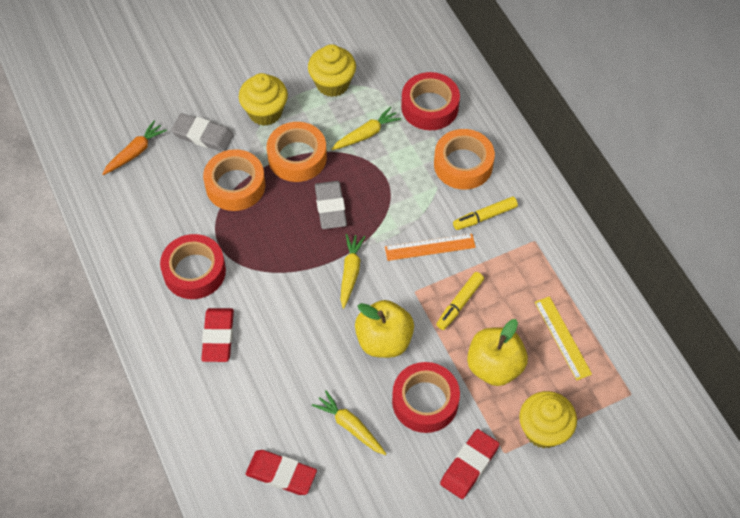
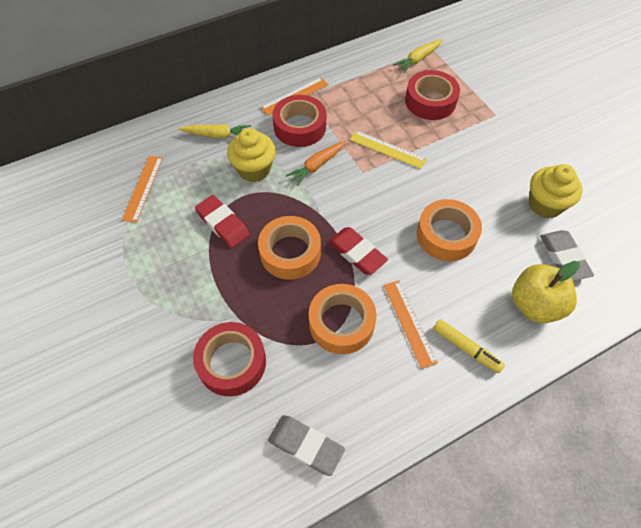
orange ruler: [385,234,476,261] = 1 -> [122,156,163,223] [261,77,329,116] [384,280,438,369] = 3
red eraser: [201,308,234,362] [246,450,317,495] [440,429,500,499] = 3 -> [195,195,250,248] [328,227,388,275] = 2
yellow apple: [355,300,414,358] [467,319,528,386] = 2 -> [512,261,580,324] = 1
yellow carrot: [312,390,386,455] [331,107,401,150] [340,234,366,309] = 3 -> [179,124,251,138] [393,39,443,73] = 2
yellow cupcake: [239,73,288,126] [308,44,356,97] [519,391,577,449] = 3 -> [227,128,276,182] [529,164,582,218] = 2
yellow marker: [436,272,484,330] [453,197,518,230] = 2 -> [433,319,505,373] = 1

